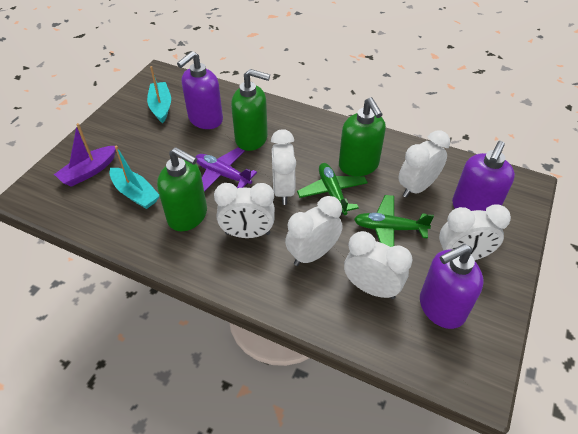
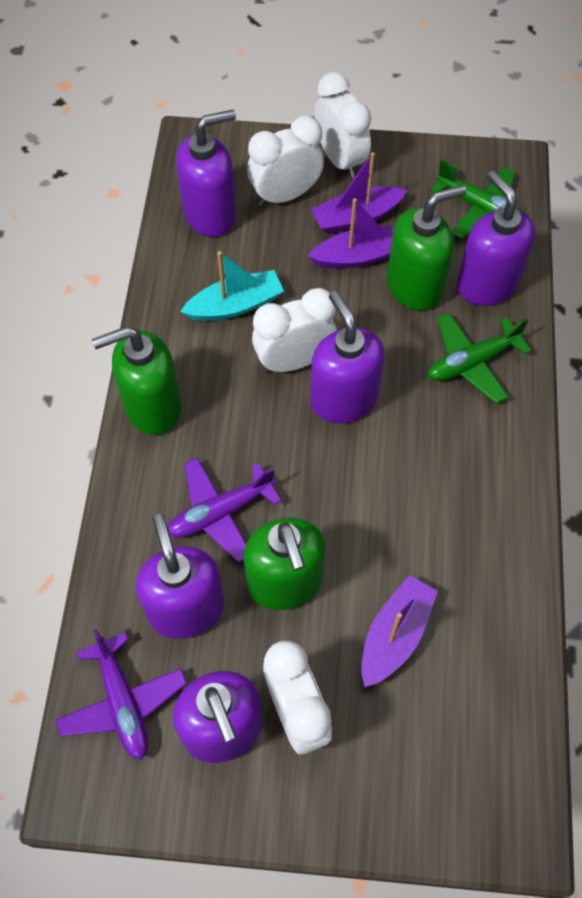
purple boat: [54,123,116,187] = 1 -> [308,198,394,268] [311,152,407,234] [361,575,438,687] = 3
purple plane: [195,148,257,192] = 1 -> [55,629,187,760] [168,458,281,563] = 2
purple soap dispenser: [177,51,223,129] [420,244,484,329] [452,141,515,211] = 3 -> [136,514,224,639] [173,671,262,763] [176,110,236,237] [310,291,385,424] [457,171,535,306] = 5
turquoise boat: [109,146,160,209] [147,66,171,123] = 2 -> [180,251,284,321] = 1
white clock: [214,183,275,238] [271,129,296,205] [285,196,343,266] [344,231,412,299] [398,130,450,198] [439,204,511,260] = 6 -> [247,116,324,206] [252,288,337,373] [263,640,332,754] [315,72,371,179] = 4

